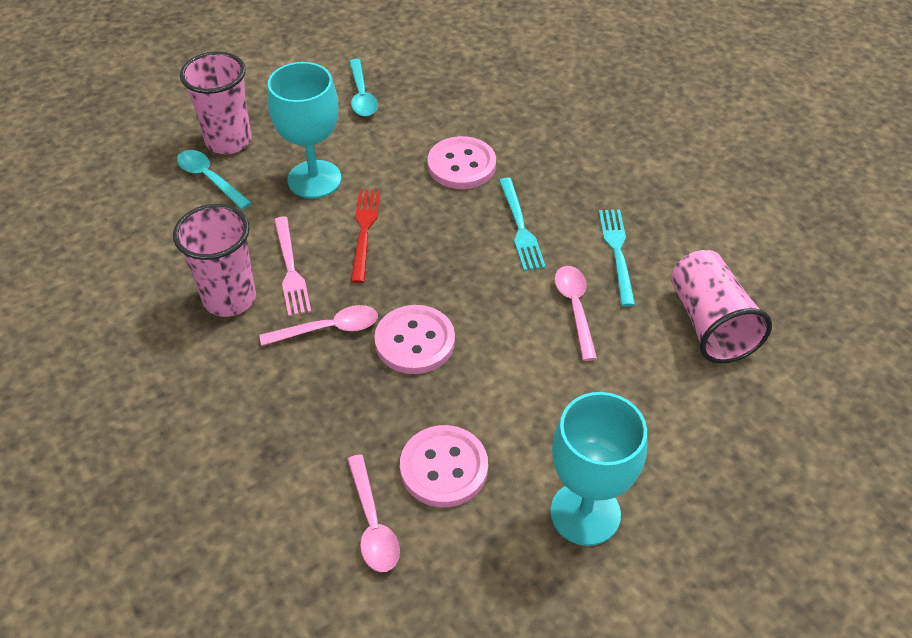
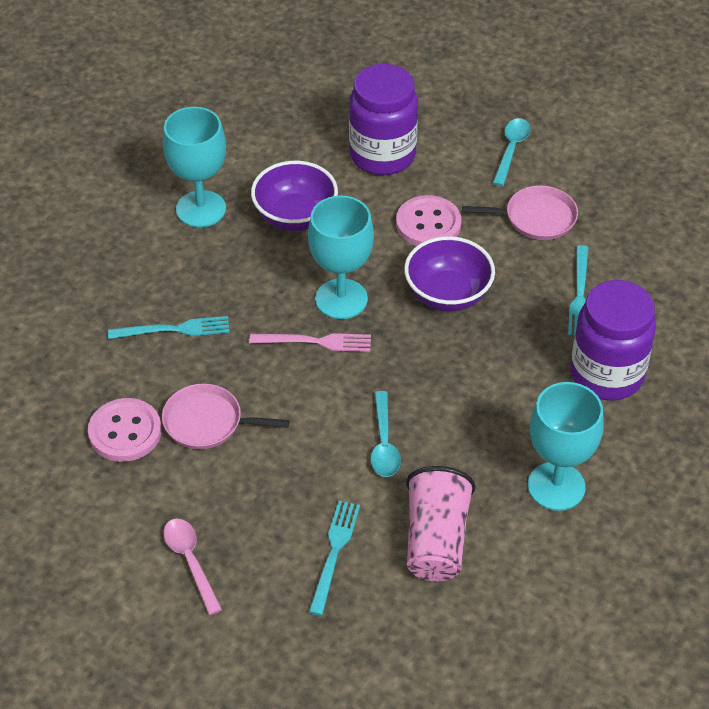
pink button: [375,305,455,374] [400,425,488,507] [427,136,496,189] = 3 -> [88,398,162,462] [396,195,461,246] = 2
pink cup: [173,204,256,317] [180,51,252,154] [671,250,772,363] = 3 -> [406,466,475,581] = 1
pink pan: none = 0 -> [162,383,289,449] [462,185,578,240] = 2
pink spoon: [259,305,378,346] [347,454,400,572] [554,266,597,361] = 3 -> [163,519,222,615] = 1
purple bowl: none = 0 -> [251,161,338,231] [404,236,495,311] = 2
purple jar: none = 0 -> [349,64,418,175] [571,280,656,401] = 2
red fork: [351,190,380,283] = 1 -> none = 0
turquoise fork: [499,177,546,271] [599,210,635,307] = 2 -> [108,316,230,339] [309,501,360,615] [568,245,588,336] = 3
turquoise goblet: [268,62,341,198] [550,392,647,546] = 2 -> [163,107,226,228] [308,196,374,319] [528,382,604,511] = 3

